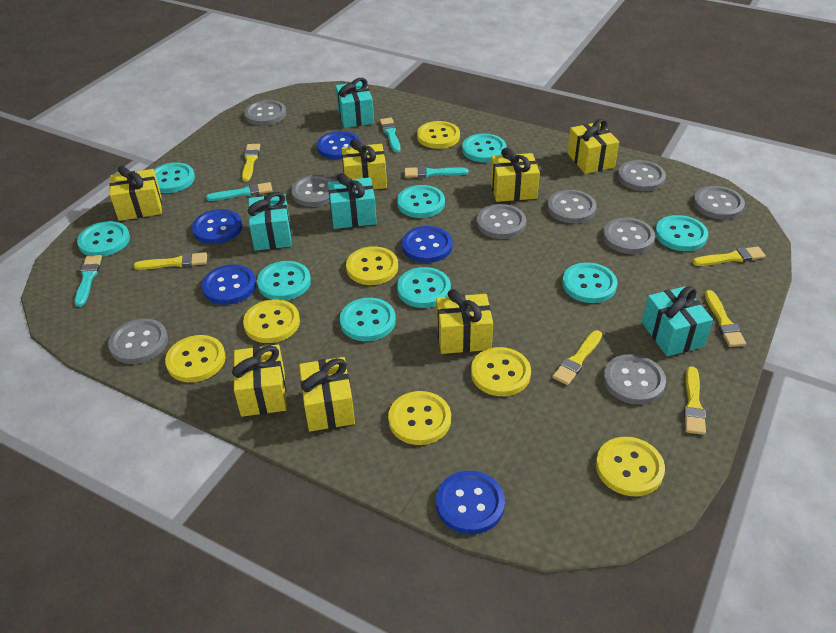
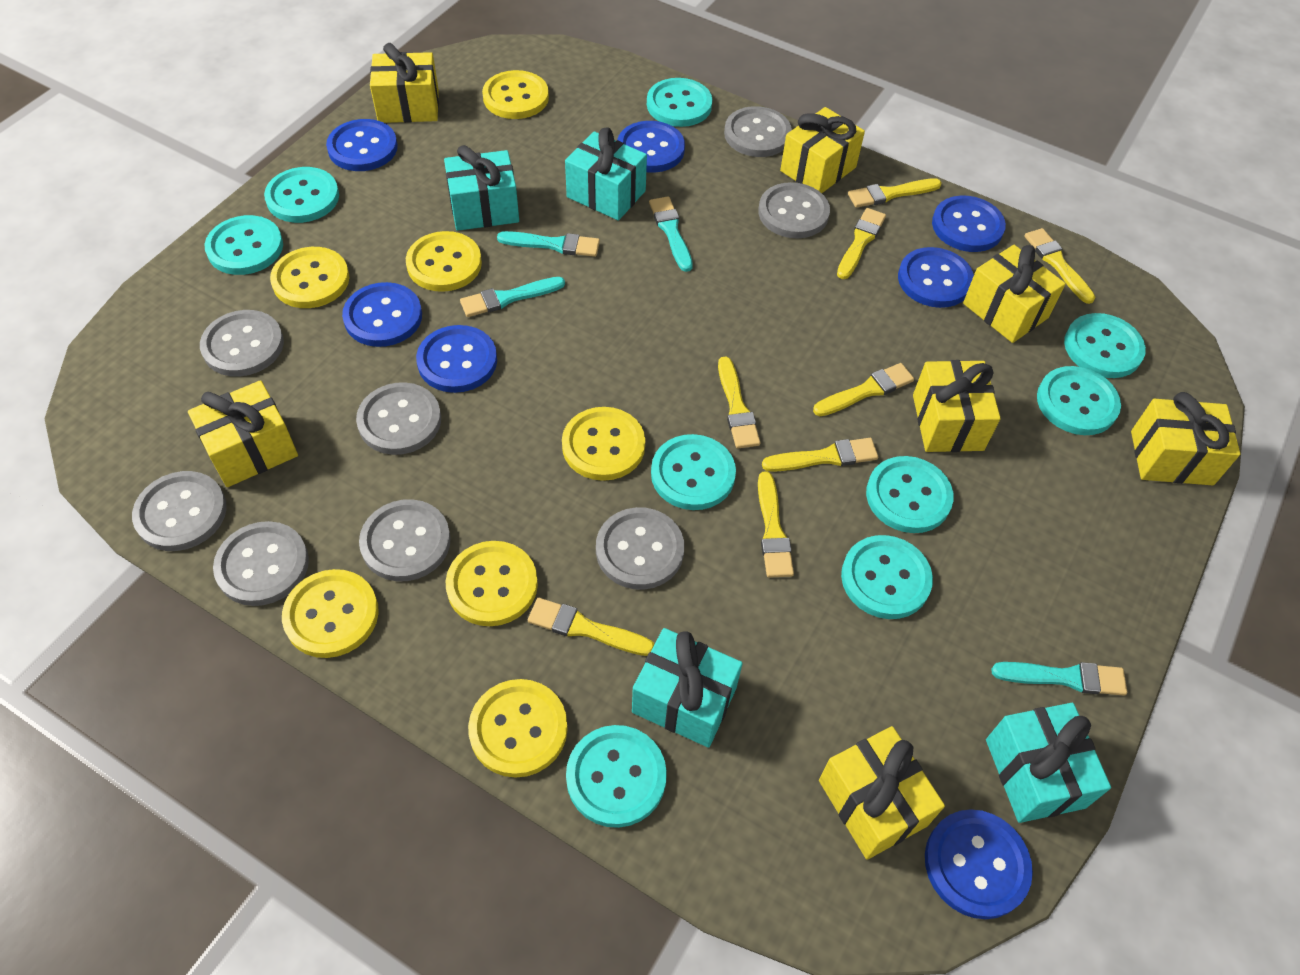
blue button: [192,209,242,244] [202,265,256,305] [317,131,360,160] [402,226,453,263] [436,471,505,534] = 5 -> [326,119,398,171] [342,282,422,347] [416,325,497,393] [617,121,685,173] [898,247,974,308] [925,809,1033,919] [932,196,1006,252] = 7
grey button: [108,318,168,364] [244,100,286,126] [291,175,335,207] [477,204,526,239] [547,190,597,223] [603,218,655,254] [603,354,666,405] [618,160,666,191] [693,186,745,219] = 9 -> [132,471,227,551] [200,310,284,377] [213,521,309,606] [356,382,441,455] [359,499,451,581] [596,507,684,590] [724,106,792,157] [758,182,830,239] = 8
yellow brush: [134,252,207,270] [242,144,260,181] [552,330,602,385] [684,366,706,435] [692,246,766,266] [705,290,746,347] = 6 -> [528,598,654,656] [718,357,761,448] [758,471,794,578] [762,438,878,472] [813,363,914,416] [837,208,886,279] [848,178,942,208] [1024,228,1095,304] = 8

